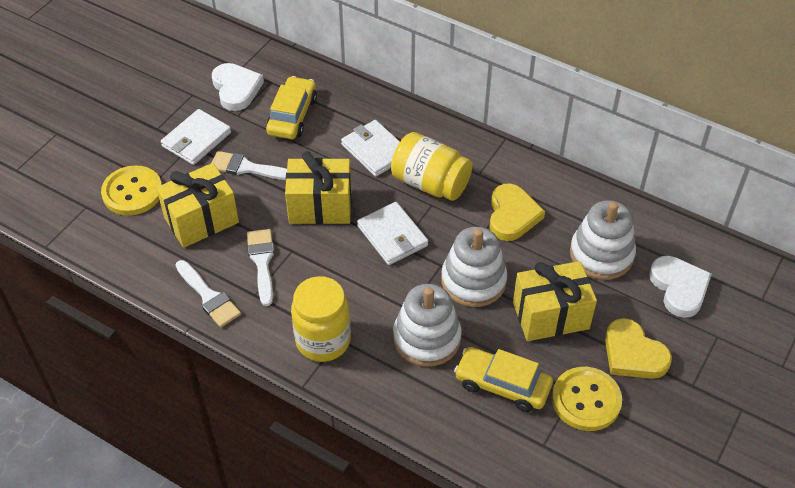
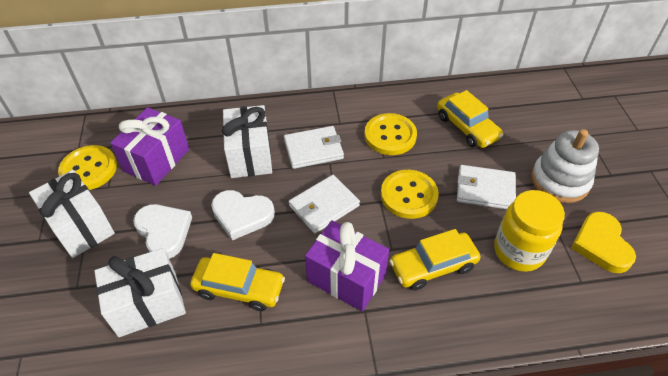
purple gift: none = 0 -> [110,107,189,186] [305,220,389,312] = 2
white brush: [176,260,241,327] [212,151,287,180] [247,229,274,306] = 3 -> none = 0
white gift: none = 0 -> [29,170,115,258] [94,248,186,337] [222,105,272,178] = 3
white stacking toy: [393,284,462,367] [441,227,507,307] [570,200,636,280] = 3 -> [531,129,599,203] = 1
yellow button: [101,165,162,216] [552,367,622,431] = 2 -> [58,145,117,190] [364,113,417,155] [381,170,439,219] = 3
yellow car: [266,76,317,139] [454,347,553,412] = 2 -> [190,253,285,311] [389,229,480,290] [437,90,503,148] = 3
yellow gift: [156,163,239,248] [285,151,352,224] [513,261,597,341] = 3 -> none = 0
yellow heart: [490,183,545,241] [605,318,672,379] = 2 -> [571,212,636,273] = 1
yellow jar: [291,276,351,362] [391,132,472,201] = 2 -> [494,190,565,272] = 1

